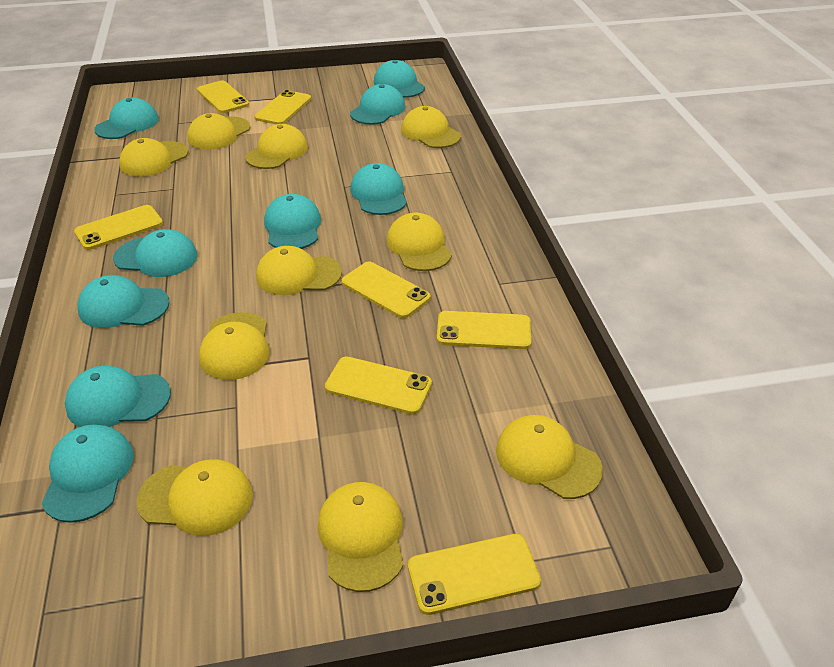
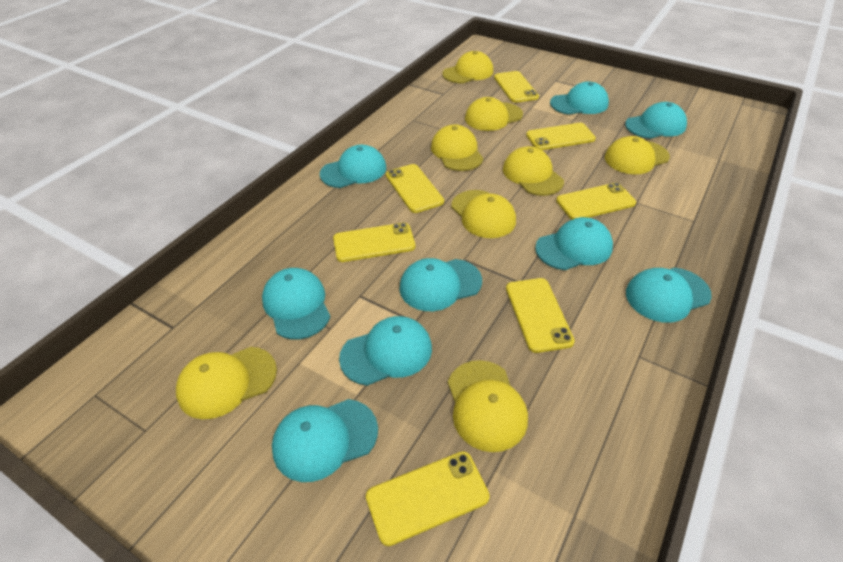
yellow cap: [119,138,188,177] [137,460,253,536] [188,113,250,150] [199,312,270,380] [245,124,308,169] [256,246,342,295] [318,482,404,592] [387,213,452,271] [401,106,461,148] [496,415,603,499] = 10 -> [176,347,277,419] [431,124,484,171] [442,51,493,83] [448,360,528,452] [451,190,516,238] [465,97,523,131] [503,146,564,196] [605,136,670,174] = 8

